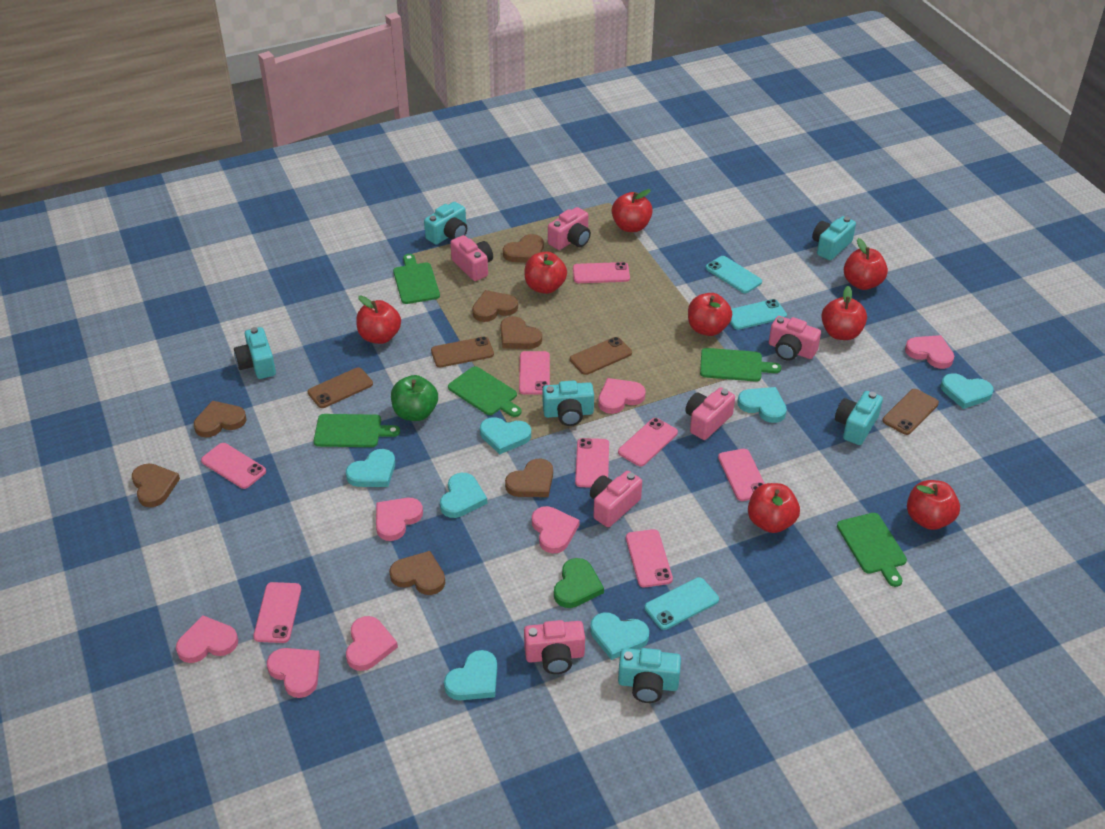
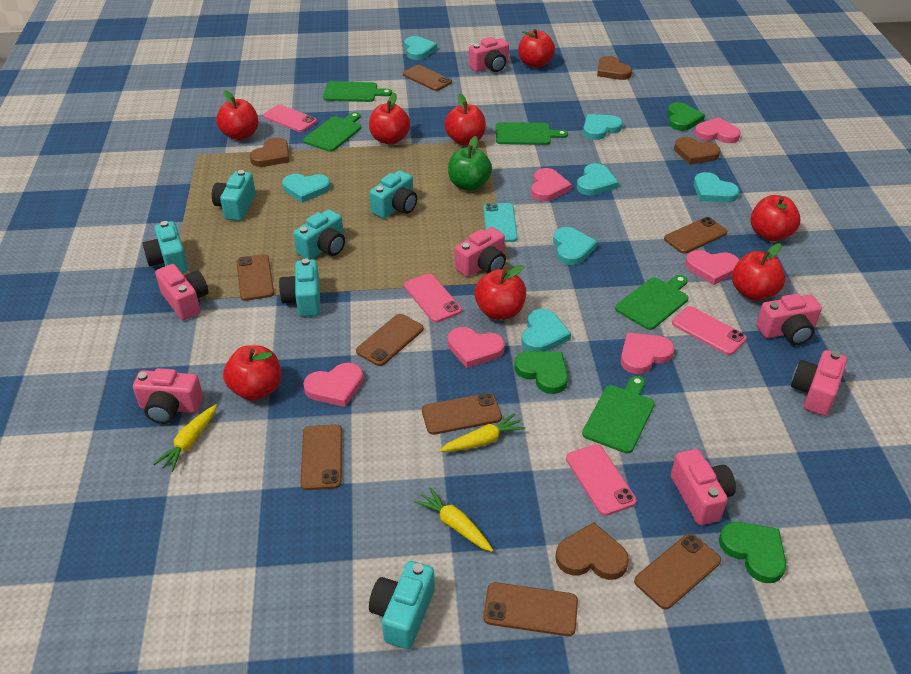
brown heart: [132,463,180,507] [194,401,246,437] [389,551,445,595] [472,290,518,322] [500,316,542,349] [503,234,544,263] [505,458,553,497] = 7 -> [250,137,290,167] [555,522,629,580] [597,56,632,80] [674,137,720,165] = 4
brown phone: [308,367,373,408] [431,337,494,367] [570,337,632,375] [882,389,939,435] = 4 -> [236,254,274,301] [300,424,342,490] [356,314,424,366] [403,65,452,91] [422,393,502,435] [483,582,578,636] [634,534,721,609] [664,217,728,254] = 8
green heart: [554,558,604,608] = 1 -> [514,351,568,394] [667,102,705,131] [719,522,786,583] = 3
pink camera: [450,235,493,281] [524,620,585,674] [548,207,591,250] [590,471,642,527] [685,387,735,440] [769,316,821,361] = 6 -> [133,368,203,424] [155,264,208,320] [455,227,506,277] [469,37,509,72] [671,449,736,525] [756,294,822,345] [791,350,847,416] = 7
pink heart: [176,615,238,663] [267,648,320,698] [346,616,398,671] [376,498,423,541] [532,506,580,554] [598,378,645,414] [905,335,954,369] = 7 -> [303,363,363,407] [448,327,505,368] [531,168,572,201] [621,333,675,374] [685,250,739,285] [694,117,741,143] = 6
pink phone: [201,443,266,489] [253,582,301,643] [519,351,550,395] [573,262,630,283] [575,438,609,488] [618,418,678,466] [626,529,673,587] [718,449,765,501] = 8 -> [263,105,317,132] [404,274,462,322] [566,444,637,516] [672,306,747,355] = 4
turquoise phone: [645,577,719,630] [706,256,762,293] [730,299,787,330] = 3 -> [483,203,518,242] = 1
yellow carrot: none = 0 -> [153,404,217,472] [414,487,493,552] [439,413,525,452] = 3

